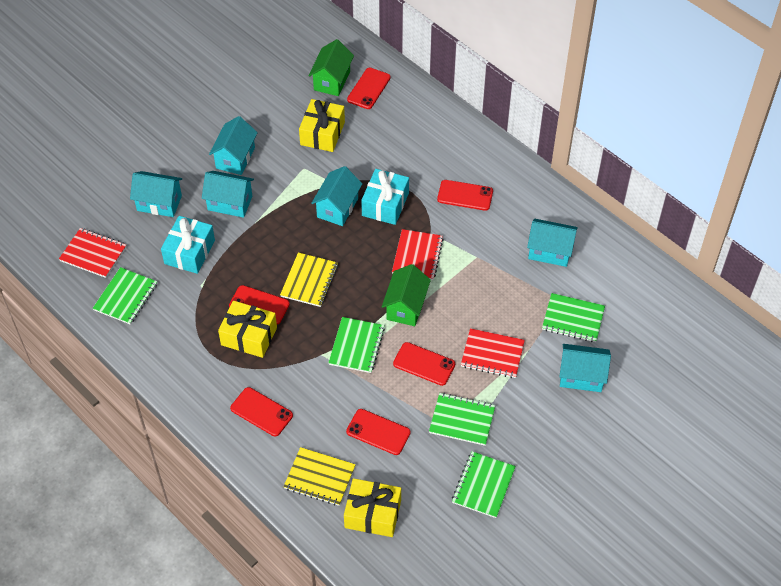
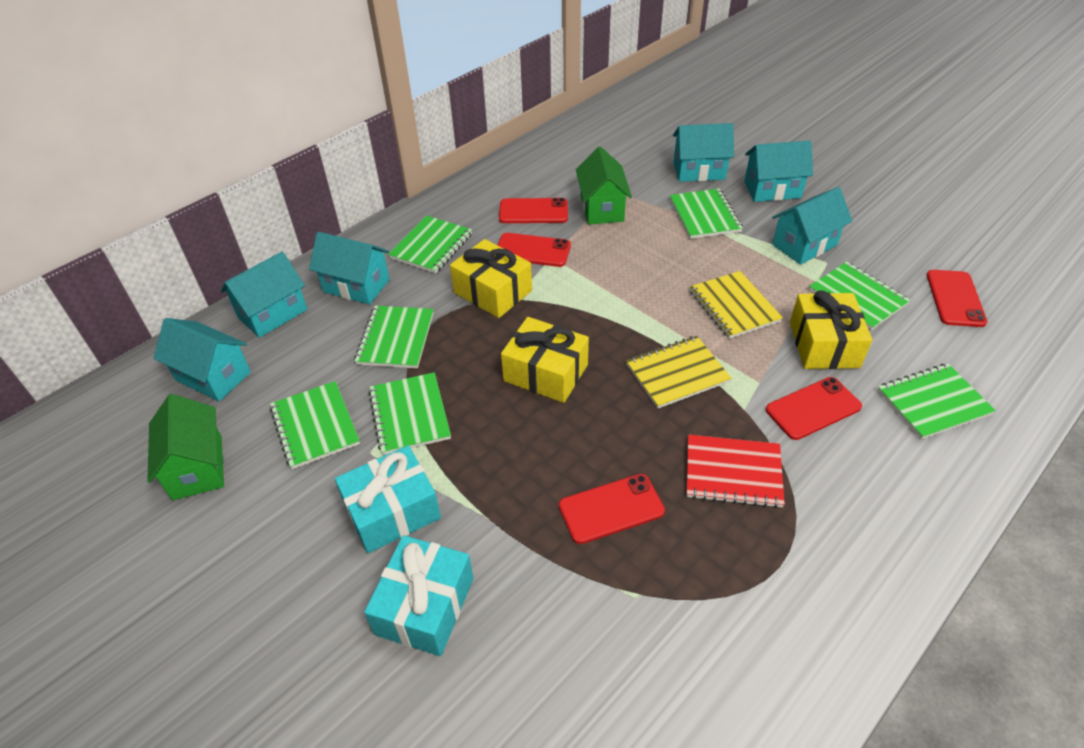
green notebook: [93,267,157,325] [328,317,385,373] [429,393,495,446] [452,451,516,518] [542,293,605,342] = 5 -> [270,381,360,469] [354,306,434,369] [368,372,451,455] [388,216,472,273] [670,189,743,239] [809,262,910,330] [877,363,996,440] = 7
red notebook: [59,228,126,278] [392,229,443,280] [461,328,525,378] = 3 -> [687,435,785,508] = 1
red phone: [229,285,290,324] [230,387,293,437] [346,409,411,455] [347,68,391,109] [393,342,455,386] [437,180,493,211] = 6 -> [498,233,571,267] [499,198,568,223] [559,474,665,544] [766,377,862,440] [927,270,987,327] = 5

